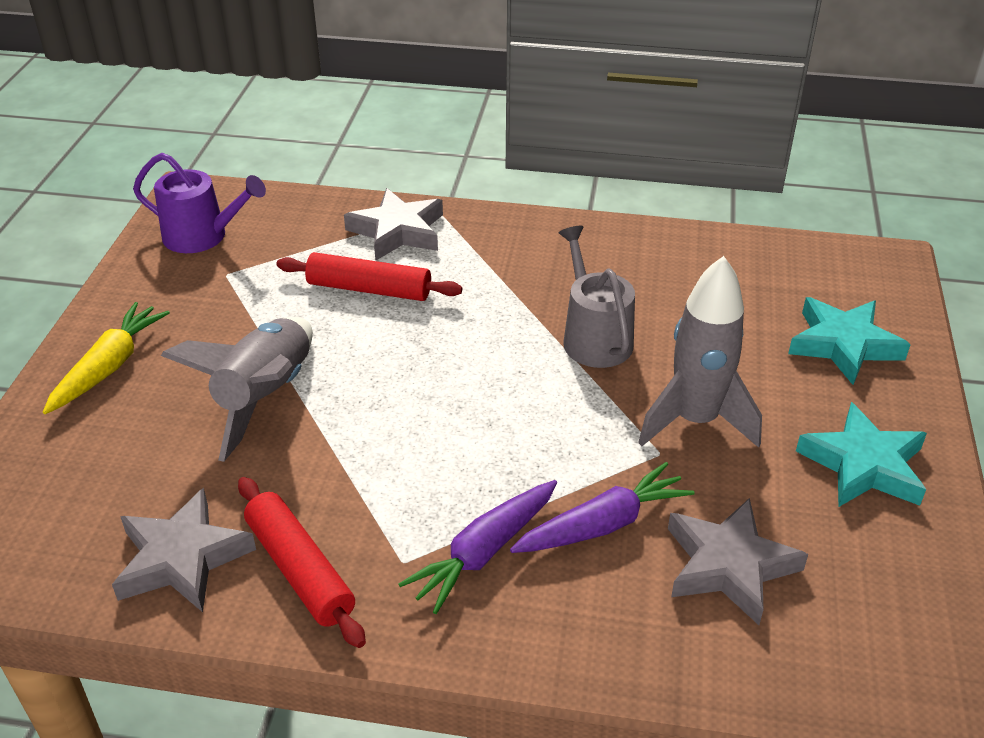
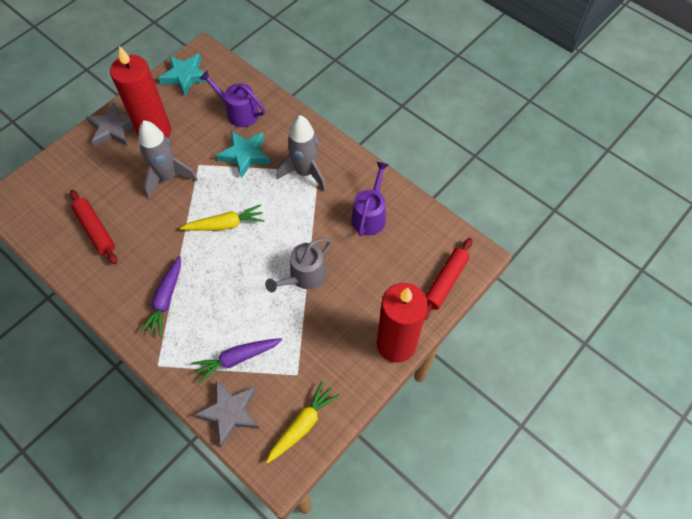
grey star: [112,488,256,612] [344,188,443,261] [668,498,808,625] = 3 -> [86,102,133,147] [194,380,259,447] = 2
purple watering can: [133,153,266,253] = 1 -> [200,70,265,127] [351,162,388,236] = 2
red candle: none = 0 -> [110,46,171,138] [377,283,428,363] = 2
yellow carrot: [43,302,170,414] = 1 -> [180,204,264,231] [266,381,340,464] = 2

